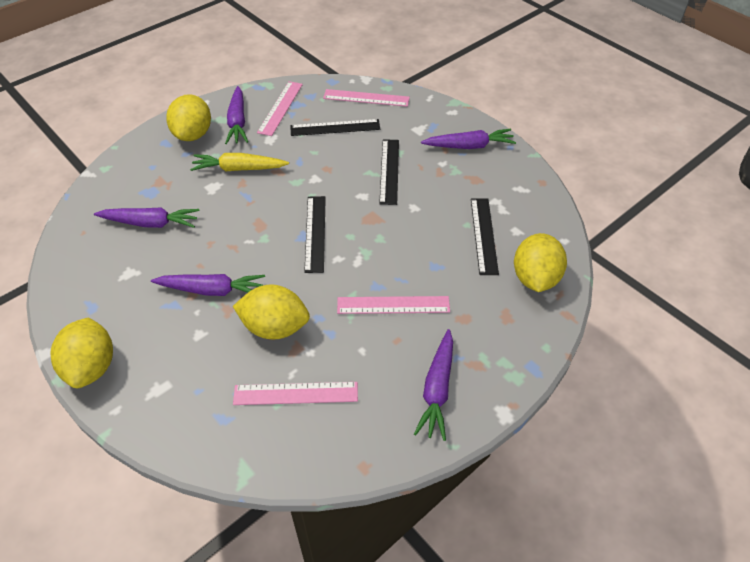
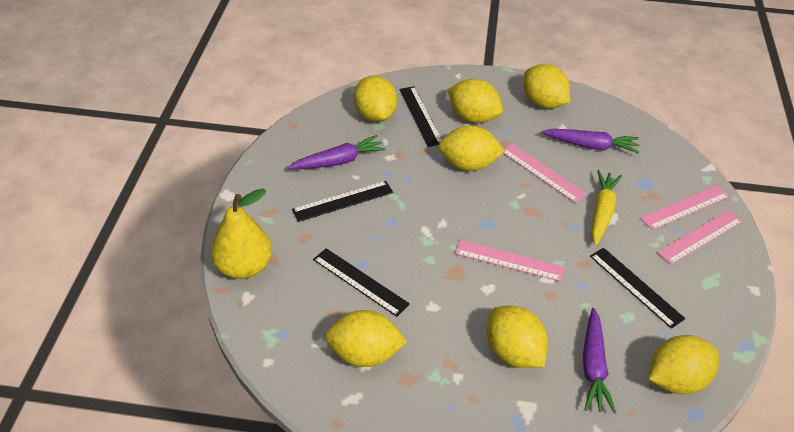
purple carrot: [94,207,199,228] [151,274,265,296] [225,86,248,144] [414,329,453,441] [421,129,516,149] = 5 -> [287,135,386,169] [541,129,639,154] [583,308,616,414] = 3
yellow lemon: [50,317,113,388] [166,94,211,141] [233,284,310,339] [514,233,567,292] = 4 -> [325,310,407,367] [354,75,397,122] [438,125,505,171] [447,79,503,123] [487,306,548,368] [523,64,570,109] [649,335,719,394] = 7
yellow pear: none = 0 -> [210,188,272,279] = 1

